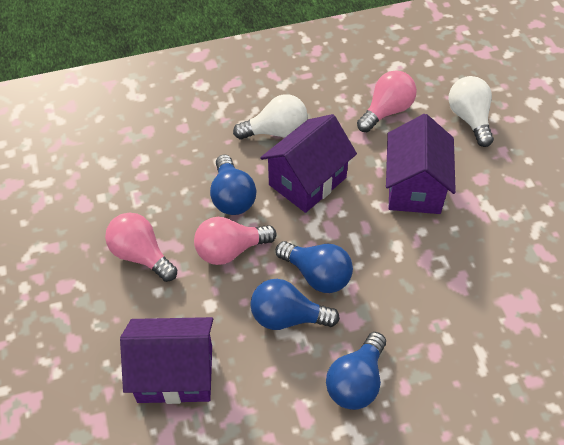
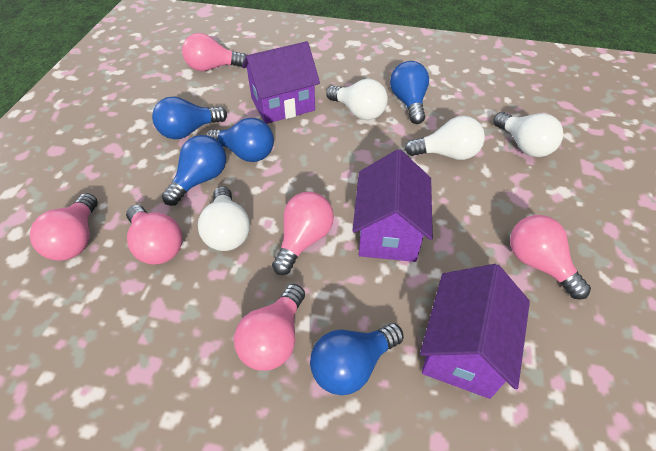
blue light bulb: [210,155,256,215] [250,279,340,330] [276,241,353,293] [326,332,386,410] = 4 -> [152,97,227,139] [162,135,226,205] [206,118,274,162] [310,323,404,395] [390,61,429,124] = 5
pink light bulb: [105,213,177,282] [194,217,276,265] [357,70,417,132] = 3 -> [30,193,98,261] [126,205,183,265] [182,33,246,71] [234,284,305,371] [272,192,334,275] [510,215,591,300] = 6
white light bulb: [233,94,307,139] [449,76,494,147] = 2 -> [198,186,250,251] [326,79,388,120] [405,116,485,160] [493,112,563,157] = 4

